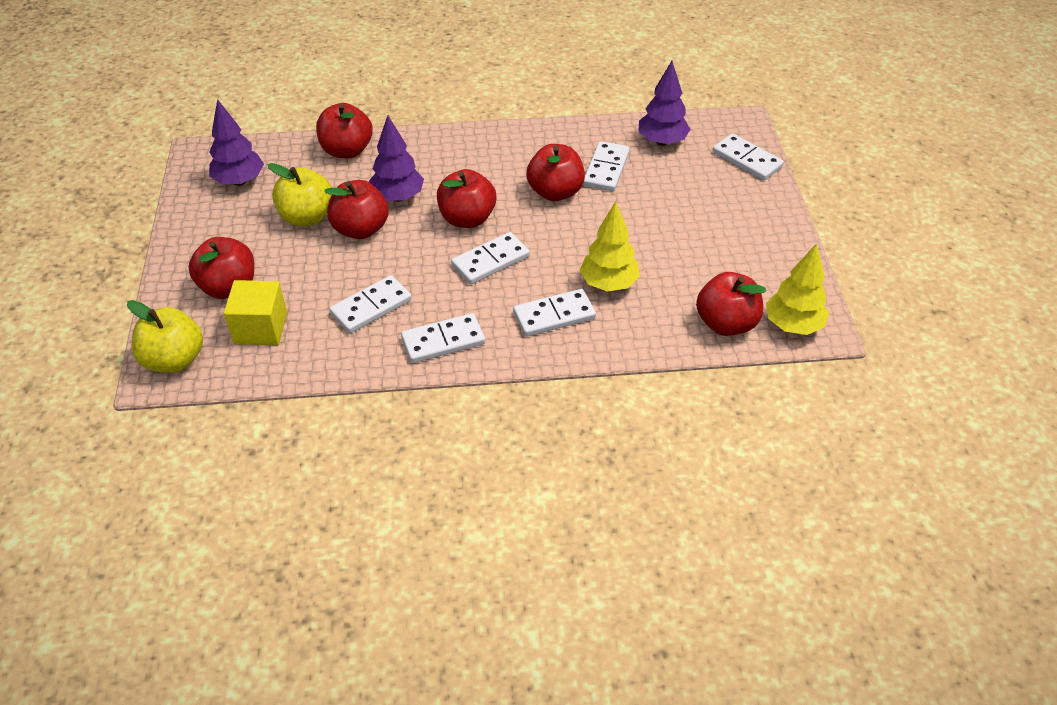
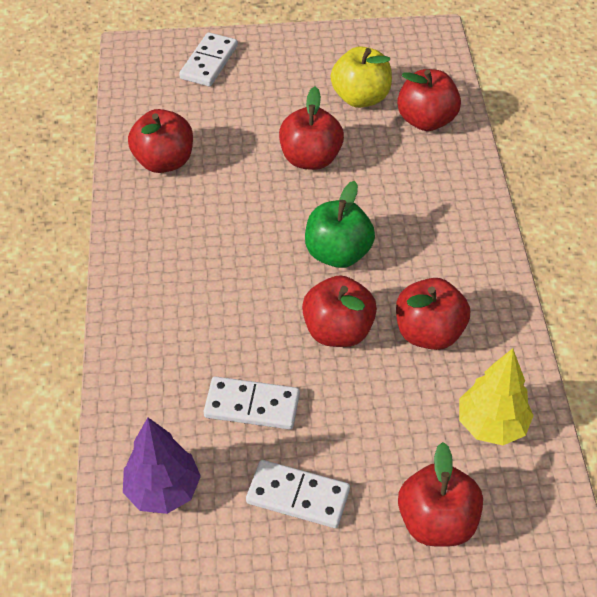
green apple: none = 0 -> [305,181,375,268] = 1
purple tree: [209,99,264,186] [369,116,424,202] [638,61,691,146] = 3 -> [123,418,201,514] = 1
white domino: [329,275,412,333] [401,313,485,363] [451,232,529,284] [513,289,596,337] [583,141,630,191] [713,133,784,180] = 6 -> [179,32,238,86] [204,376,300,430] [246,460,350,528] = 3
yellow apple: [127,300,203,373] [268,163,332,226] = 2 -> [331,46,392,108] = 1
yellow cube: [224,280,287,345] = 1 -> none = 0
yellow tree: [580,202,640,292] [766,243,829,335] = 2 -> [459,348,534,445] = 1

